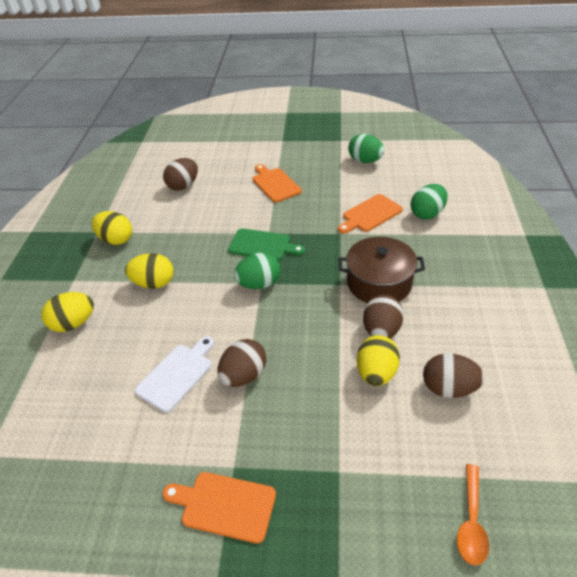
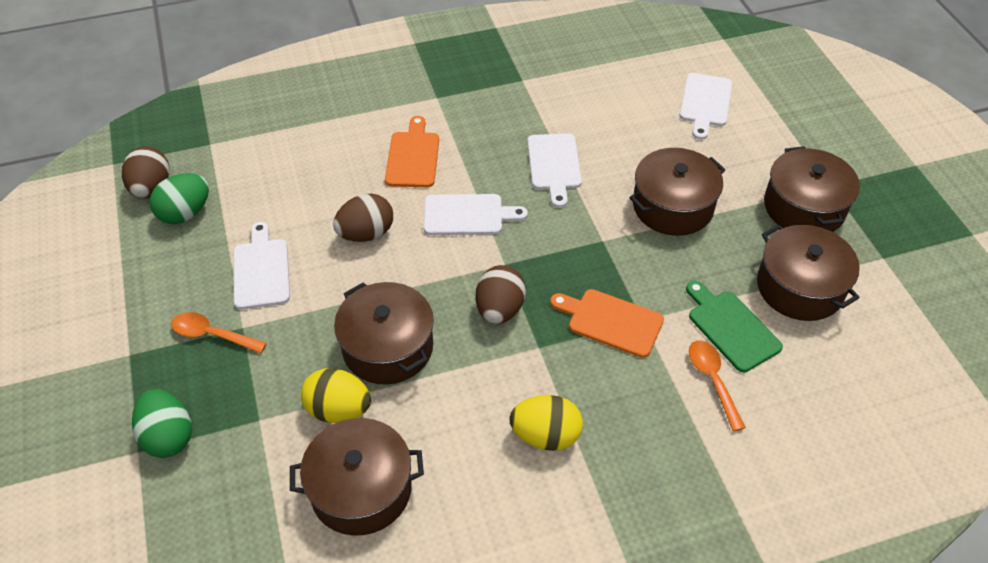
brown egg: [163,158,198,191] [217,339,266,387] [363,295,404,338] [423,353,485,398] = 4 -> [122,146,170,198] [333,194,393,242] [476,265,526,324] = 3
brown pot: [339,237,425,303] = 1 -> [290,418,424,536] [334,282,434,384] [629,148,725,236] [757,225,860,321] [764,146,860,232] = 5
green egg: [234,253,281,289] [348,134,384,163] [411,184,448,220] = 3 -> [132,389,192,458] [150,173,209,224] = 2
orange cutting board: [162,472,276,544] [252,164,302,203] [338,194,403,234] = 3 -> [385,116,439,187] [550,289,664,358] = 2
orange spoon: [457,464,489,565] = 1 -> [171,312,267,353] [689,340,746,432] = 2
white cutting board: [135,336,214,413] = 1 -> [233,222,290,309] [424,194,528,235] [527,134,582,208] [679,73,732,140] = 4
yellow egg: [42,292,94,332] [92,211,132,245] [125,253,174,289] [357,335,400,386] = 4 -> [301,368,371,423] [509,395,583,451] = 2

